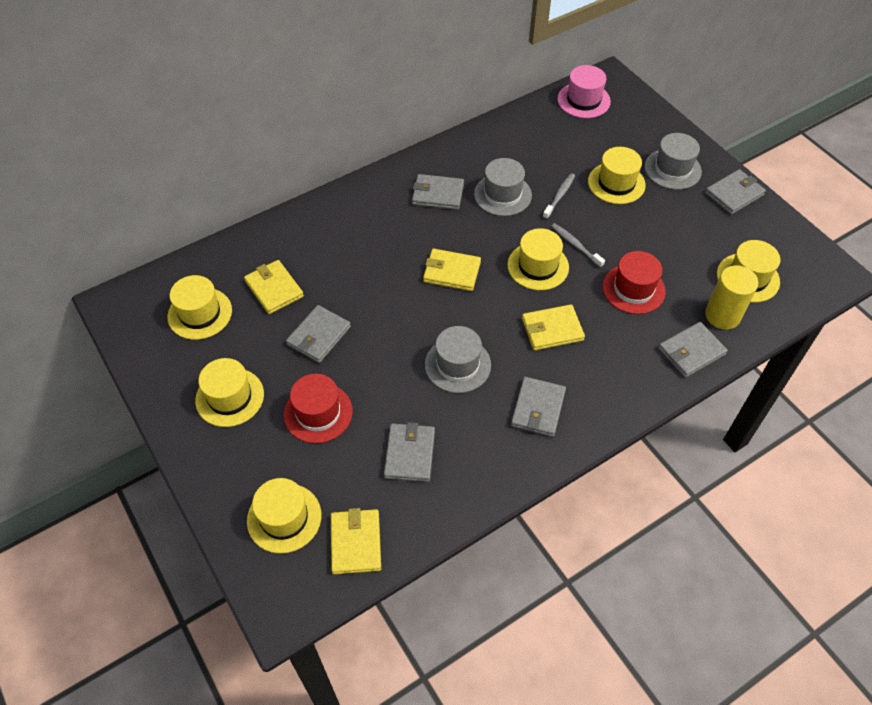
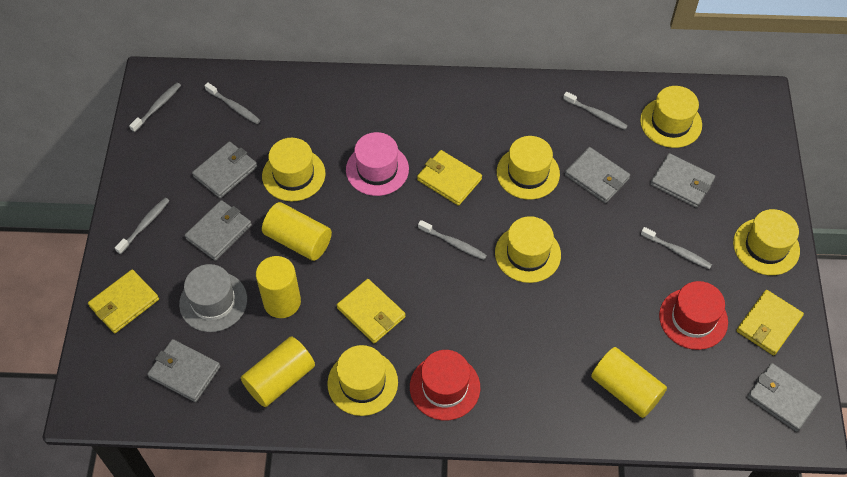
grey hat: [425,326,491,393] [474,158,532,216] [645,133,702,190] = 3 -> [179,264,247,332] = 1
grey toothbrush: [543,173,575,219] [551,223,605,268] = 2 -> [115,198,170,254] [129,83,181,132] [204,82,260,124] [418,220,487,260] [563,92,628,130] [641,227,712,270] = 6
yellow cylinder: [705,265,758,330] = 1 -> [241,336,315,407] [256,256,301,318] [262,202,332,261] [591,347,667,418] = 4

